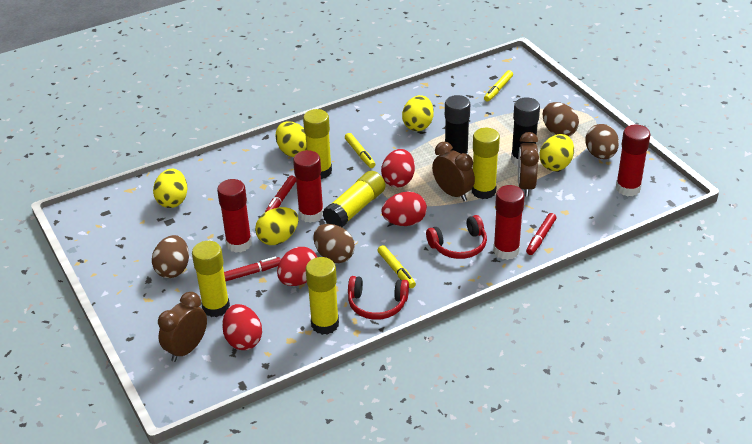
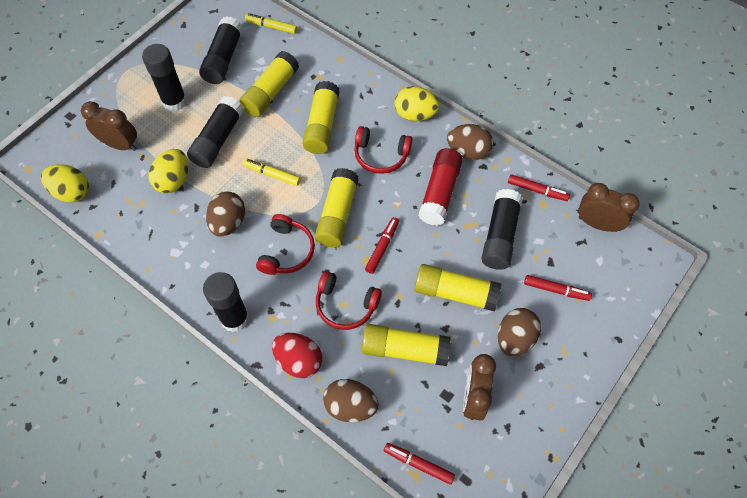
black glue stick: [445,95,470,154] [511,97,540,166] = 2 -> [142,44,187,112] [187,96,244,168] [199,16,243,84] [203,272,249,332] [481,189,523,270] = 5
red egg: [222,304,262,350] [277,247,317,286] [381,149,415,187] [381,192,427,226] = 4 -> [272,333,322,378] = 1
red glue stick: [217,179,252,253] [293,150,324,223] [493,185,525,260] [616,125,650,196] = 4 -> [418,148,463,226] = 1
red headphones: [348,276,409,320] [426,215,487,259] = 2 -> [256,214,315,275] [316,271,382,330] [354,126,412,174] = 3
red marker: [224,257,281,282] [265,176,296,212] [526,213,556,255] = 3 -> [365,217,399,274] [384,443,455,485] [508,174,570,201] [524,275,592,301] = 4
yellow egg: [153,169,187,208] [255,207,298,245] [276,121,307,157] [402,95,434,131] [539,134,574,171] = 5 -> [41,164,89,203] [148,149,188,193] [394,86,440,121] = 3
yellow marker: [345,133,375,168] [378,245,416,288] [484,70,513,102] = 3 -> [243,159,301,186] [245,13,297,34] = 2

